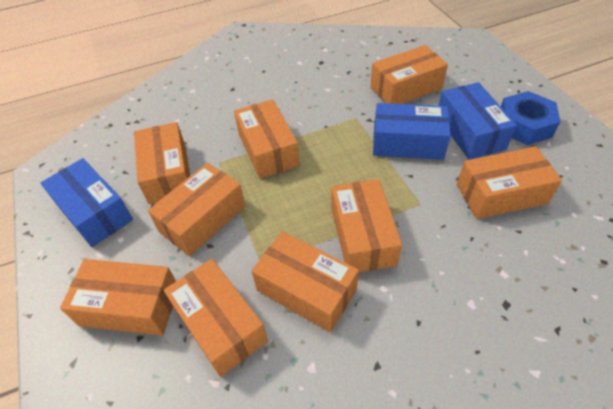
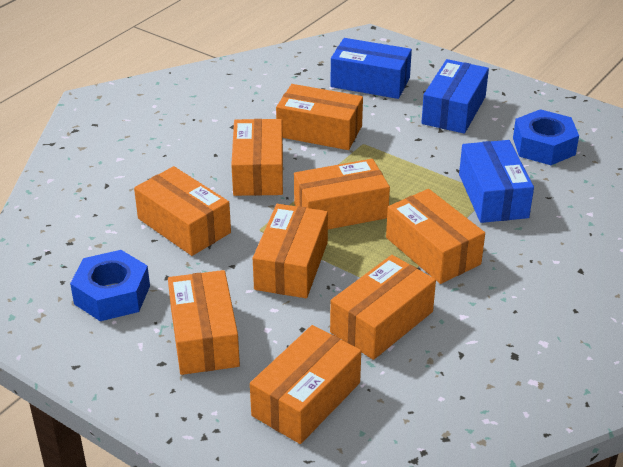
blue nut: [501,91,560,145] = 1 -> [70,250,150,321] [513,109,579,165] = 2

